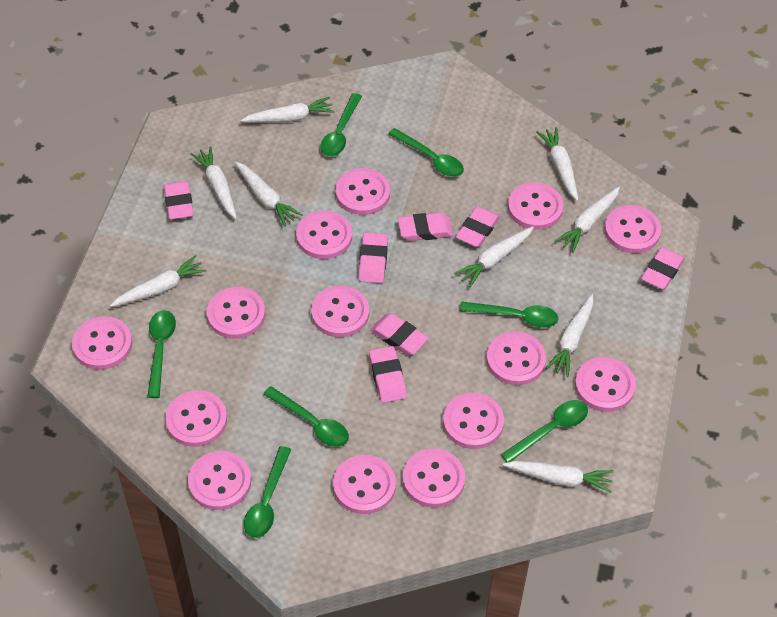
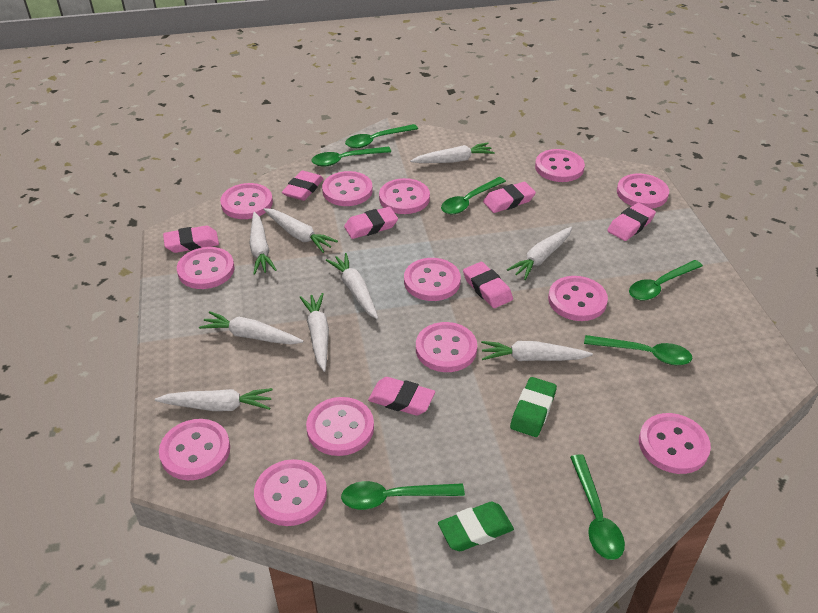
green eraser: none = 0 -> [438,502,514,551] [510,377,557,437] = 2
pink button: [72,316,132,370] [165,390,227,447] [188,451,251,510] [207,287,265,339] [296,210,352,259] [311,286,369,337] [333,455,396,514] [335,168,390,215] [403,448,465,508] [443,392,504,449] [486,331,546,385] [508,182,563,230] [575,357,636,412] [604,205,661,253] = 14 -> [159,419,230,480] [177,247,235,289] [220,183,273,219] [254,459,327,526] [306,397,374,456] [322,171,373,206] [379,178,430,214] [404,258,461,301] [416,322,477,372] [535,149,585,182] [548,276,608,321] [617,174,669,209] [639,413,711,474] = 13

